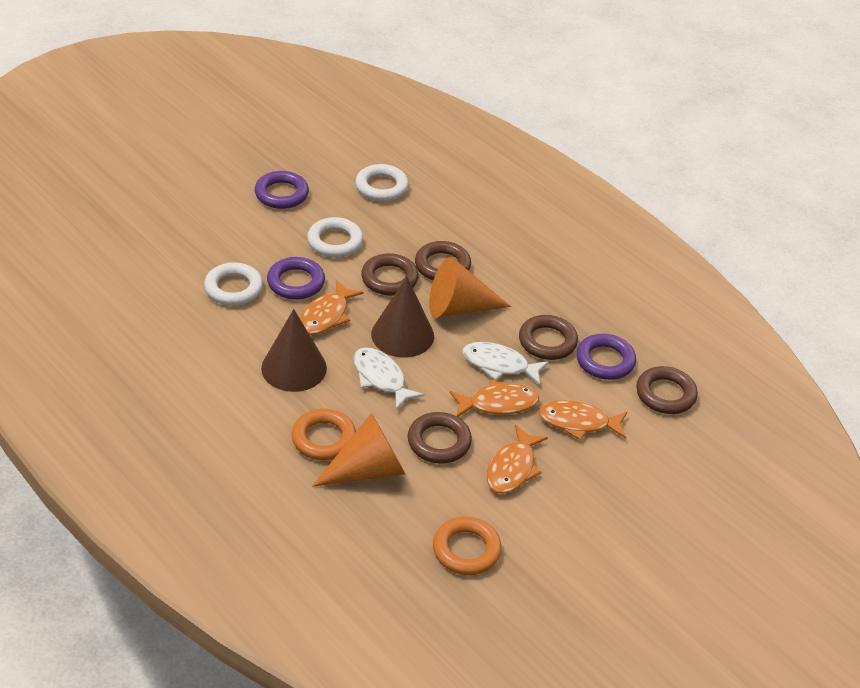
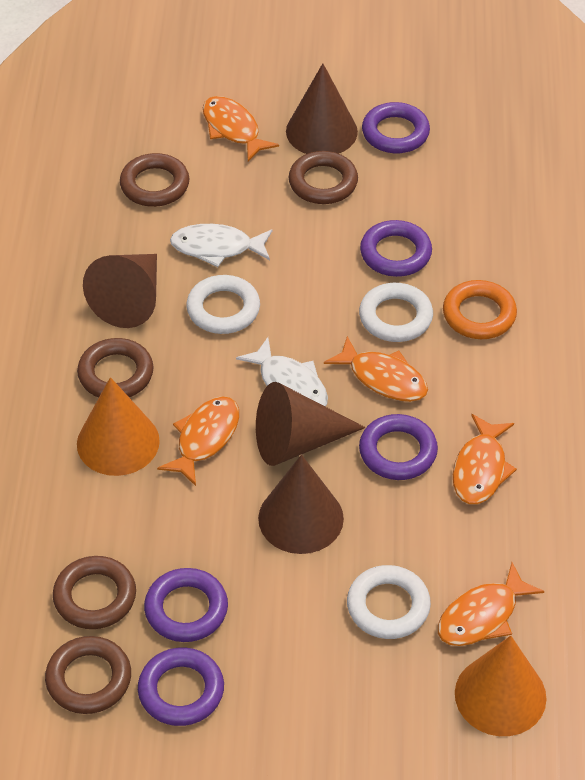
brown cone: [261,309,327,392] [371,277,434,358] = 2 -> [83,254,157,328] [256,382,366,466] [258,454,344,554] [286,63,358,154] = 4
orange fish: [300,280,363,335] [450,380,539,417] [487,425,548,494] [539,400,627,440] = 4 -> [157,396,239,486] [203,96,279,162] [324,336,428,402] [438,563,544,646] [453,414,517,504] = 5
orange ring: [291,409,356,460] [433,516,502,575] = 2 -> [443,280,517,339] = 1
purple ring: [255,171,309,209] [267,257,325,300] [576,334,636,380] = 3 -> [138,647,224,726] [144,568,228,642] [359,414,438,480] [360,220,432,277] [362,102,430,153] = 5

